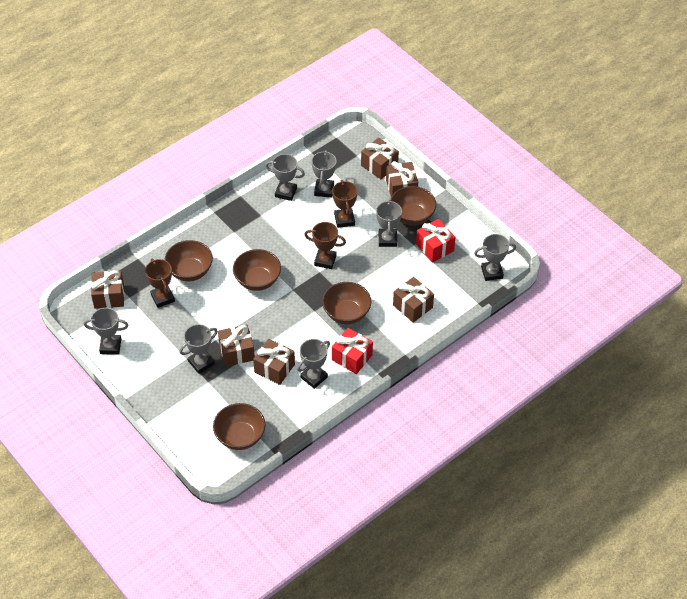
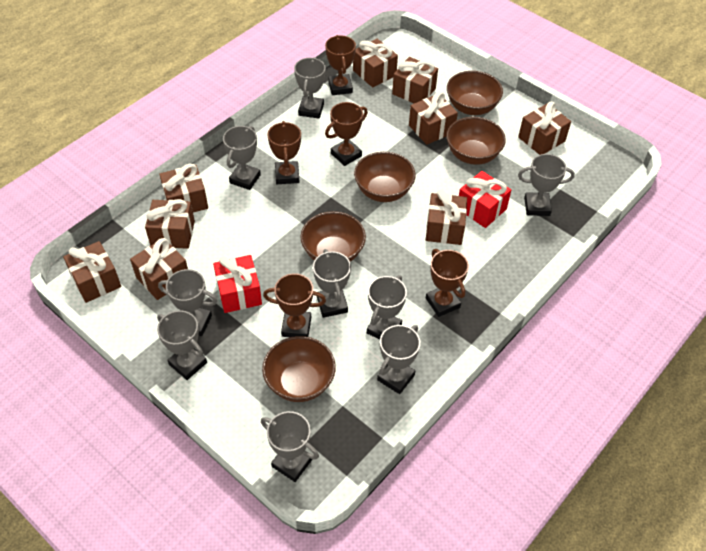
brown gift: [91,270,124,309] [218,324,255,367] [253,339,295,385] [361,137,399,179] [386,161,418,197] [393,277,434,323] = 6 -> [63,241,121,303] [130,238,188,300] [145,199,195,249] [159,164,208,213] [353,39,398,88] [392,57,438,103] [409,92,458,145] [426,189,467,245] [518,102,571,155] = 9
brown trophy: [145,259,175,308] [304,222,346,269] [332,180,358,228] = 3 -> [263,273,326,337] [268,121,301,184] [325,35,356,95] [325,102,368,166] [426,249,469,317] = 5
grey trophy: [84,308,128,354] [179,324,218,374] [265,154,305,201] [297,339,330,389] [311,150,336,198] [376,199,402,247] [474,234,516,281] = 7 -> [157,310,207,380] [158,269,217,336] [223,126,261,190] [261,411,319,482] [294,57,326,119] [313,249,351,318] [367,275,407,340] [377,325,420,394] [518,154,575,216] = 9

